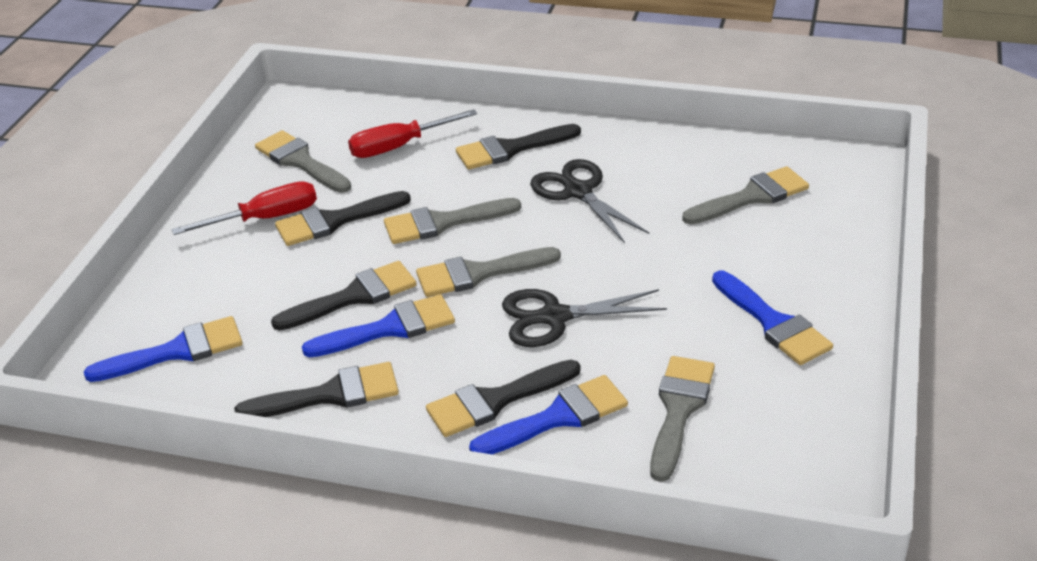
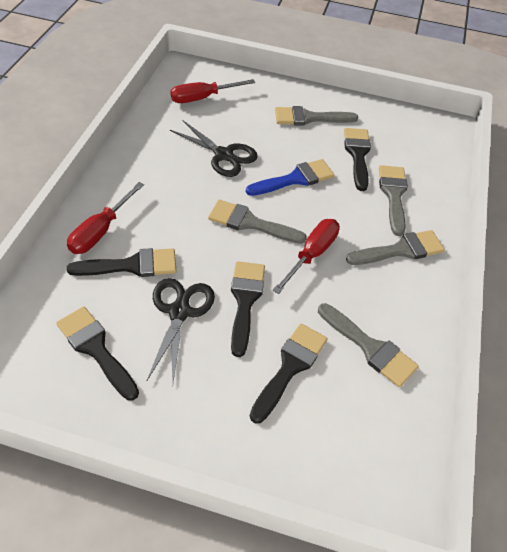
blue brush: [84,316,243,382] [302,294,455,357] [469,375,628,454] [712,270,833,365] = 4 -> [246,159,334,196] = 1
red screwdriver: [172,181,317,235] [348,109,477,158] = 2 -> [67,182,144,254] [170,79,255,103] [273,219,340,294] = 3

